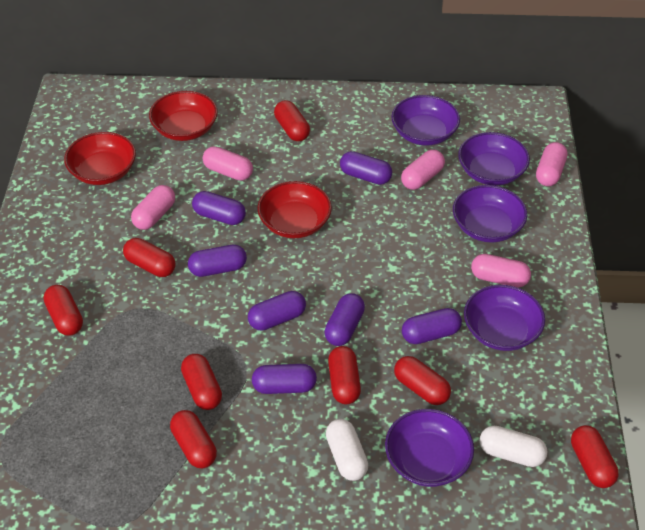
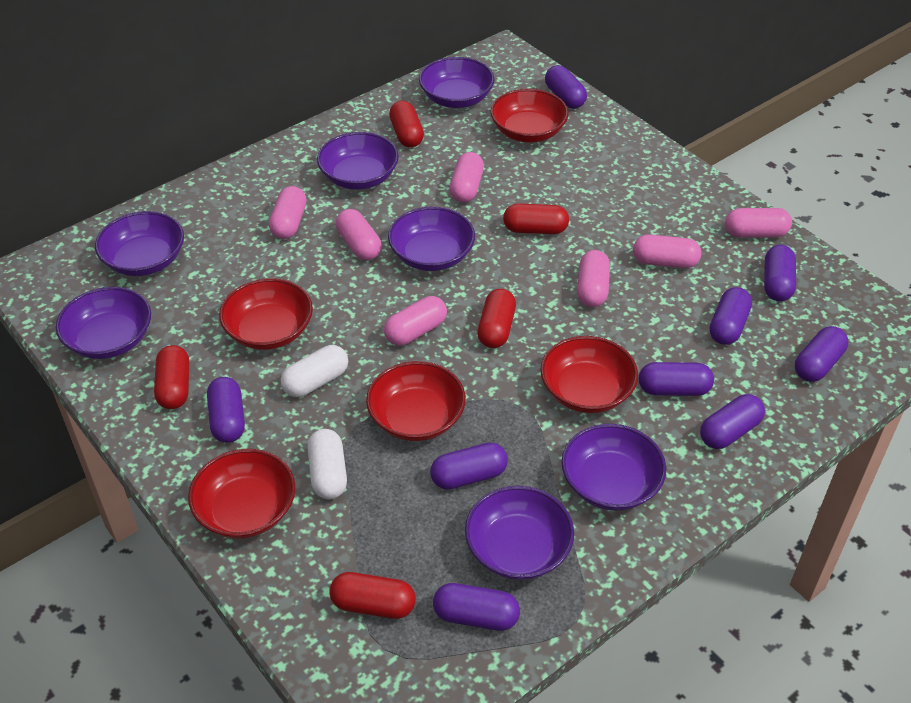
pink capsule: [131,185,175,230] [203,146,253,181] [401,150,445,190] [471,254,531,288] [536,142,568,186] = 5 -> [269,186,306,239] [336,209,381,260] [384,296,447,346] [449,152,484,203] [577,250,610,307] [633,234,701,268] [725,208,792,238] = 7
purple bowl: [385,409,474,487] [391,95,460,146] [453,185,527,243] [458,132,530,186] [464,285,545,351] = 5 -> [56,287,151,359] [95,211,184,276] [317,132,399,190] [388,207,475,271] [419,57,494,108] [465,486,574,580] [561,424,666,511] = 7
purple capsule: [188,245,247,277] [192,191,246,225] [248,291,306,331] [252,364,317,394] [324,293,365,346] [340,151,392,185] [402,308,462,344] = 7 -> [207,377,245,443] [430,442,508,490] [433,583,520,631] [545,65,587,109] [639,362,714,396] [700,394,765,449] [709,287,752,345] [764,245,796,301] [795,326,848,382] = 9
red bowl: [64,132,136,185] [149,91,218,141] [257,181,332,238] = 3 -> [188,449,296,538] [219,278,313,350] [366,361,466,441] [490,88,569,143] [540,336,638,413] = 5
red capsule: [43,285,83,336] [123,238,176,277] [170,410,217,468] [181,354,222,410] [274,100,310,141] [328,346,361,404] [394,356,451,405] [571,425,619,488] = 8 -> [154,345,189,409] [329,572,416,619] [389,101,424,148] [477,289,516,348] [503,203,569,234] = 5

